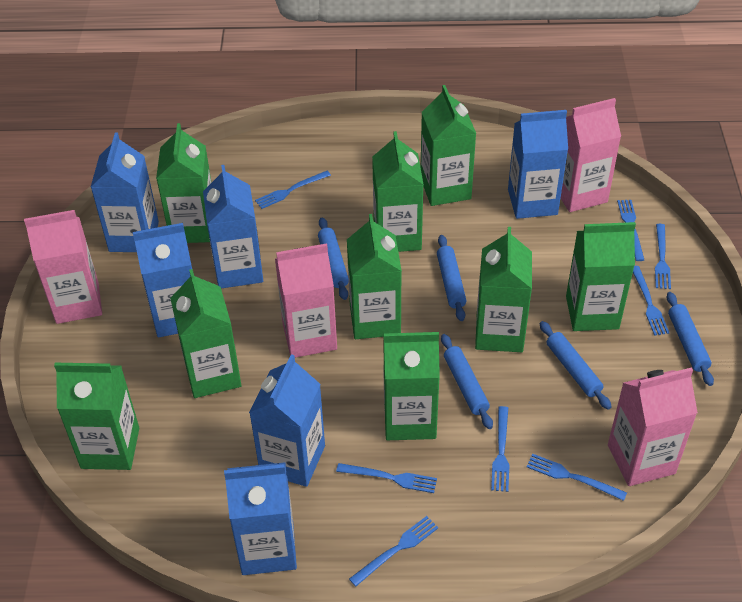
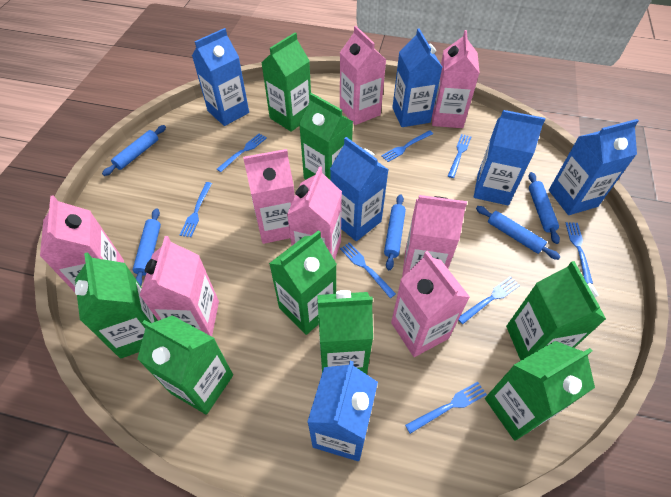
green carton: [54,363,139,470] [156,123,212,243] [170,269,241,398] [347,214,402,339] [372,131,424,252] [383,332,440,440] [421,85,476,206] [475,227,532,352] [566,222,636,331] = 9 -> [75,252,158,359] [137,315,233,415] [261,33,311,132] [269,230,337,335] [299,93,353,181] [317,290,373,374] [485,341,595,441] [506,261,606,360] = 8
pink carton: [24,210,102,324] [275,243,337,358] [560,98,621,212] [608,367,698,486] = 4 -> [40,195,124,292] [140,236,219,336] [243,149,295,244] [287,166,342,260] [340,26,386,125] [391,251,470,357] [402,195,467,277] [432,30,480,128] = 8

